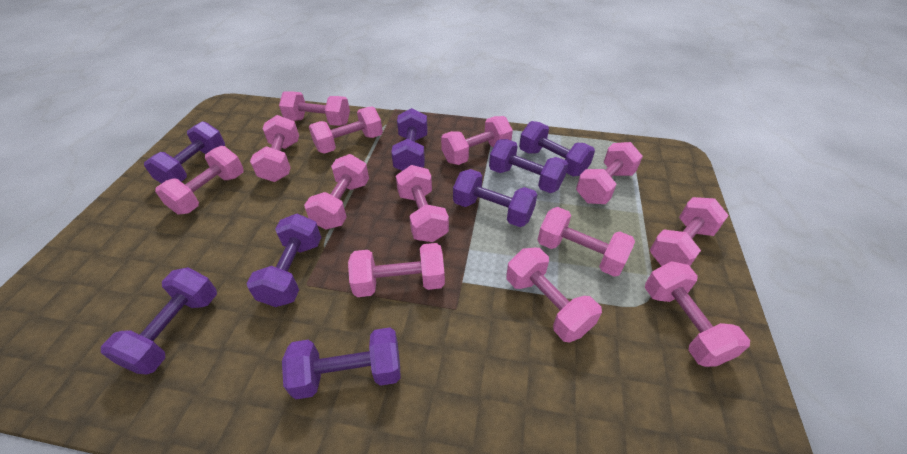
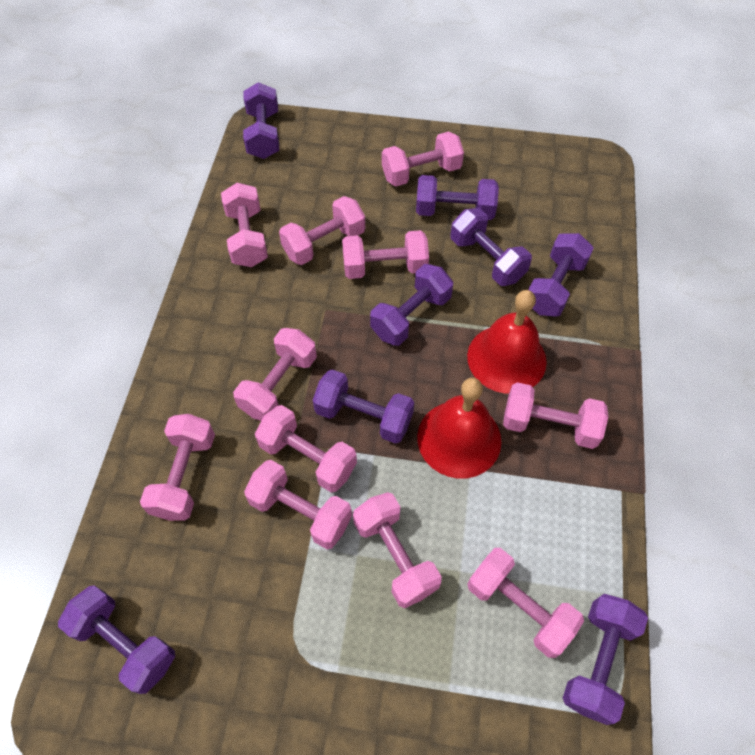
pink dumbbell: [155,146,244,214] [250,115,299,182] [279,91,350,126] [304,154,369,230] [309,106,383,154] [348,243,445,297] [396,165,449,242] [441,116,513,165] [506,248,602,342] [538,207,635,277] [576,142,643,204] [645,261,750,367] [650,197,729,266] = 13 -> [140,414,215,521] [221,183,268,267] [233,328,317,421] [244,460,352,549] [255,405,357,493] [279,196,365,265] [342,230,429,279] [353,492,442,608] [382,132,464,186] [467,548,584,658] [503,382,608,449] = 11
red bell: none = 0 -> [417,378,502,479] [467,290,547,394] = 2

